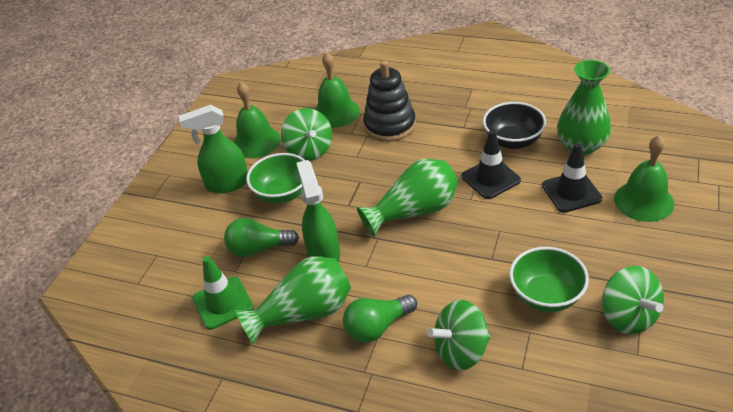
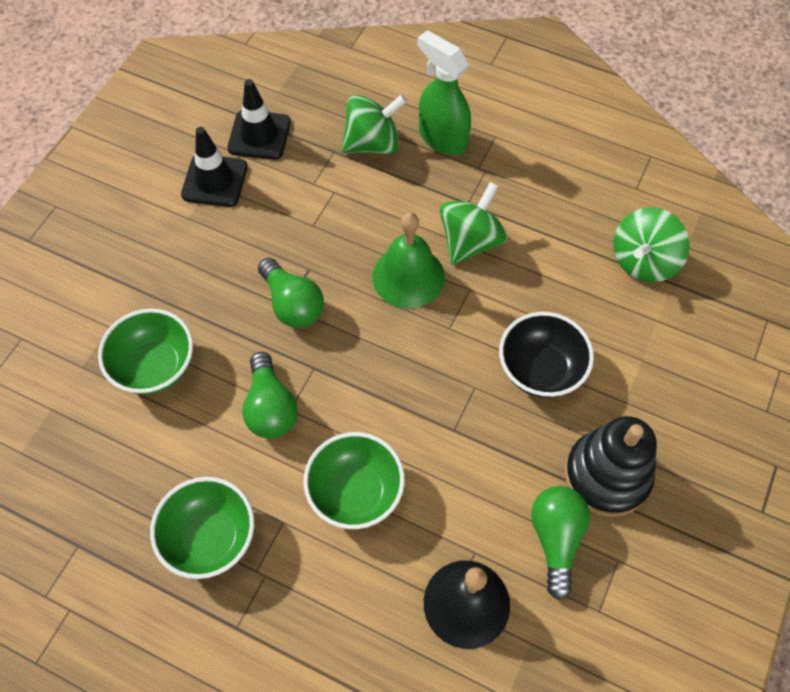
black bell: none = 0 -> [424,561,510,649] = 1
green bell: [233,82,281,158] [314,52,360,128] [614,135,674,222] = 3 -> [372,212,445,308] = 1
green bowl: [246,153,305,204] [509,247,589,312] = 2 -> [98,309,193,395] [150,477,254,579] [303,432,405,529] = 3
green light bulb: [224,218,299,257] [343,295,417,343] = 2 -> [242,352,298,439] [258,258,324,328] [531,486,590,600] = 3
green spray bottle: [179,105,248,194] [296,160,340,262] = 2 -> [417,30,471,155] = 1
green traffic cone: [192,256,253,330] = 1 -> none = 0
green vase: [235,256,351,344] [357,159,458,237] [557,60,611,155] = 3 -> none = 0

